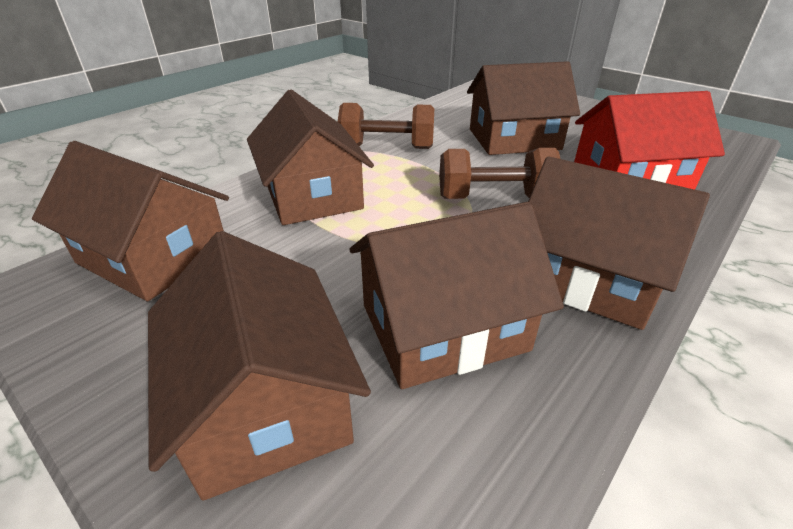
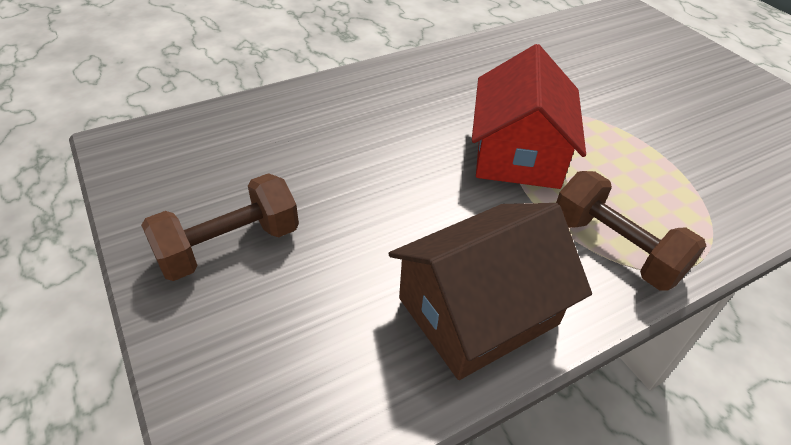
brown house: [32,141,229,302] [148,231,371,501] [247,89,374,225] [350,202,564,389] [467,61,580,155] [528,156,710,330] = 6 -> [389,203,592,380] = 1

